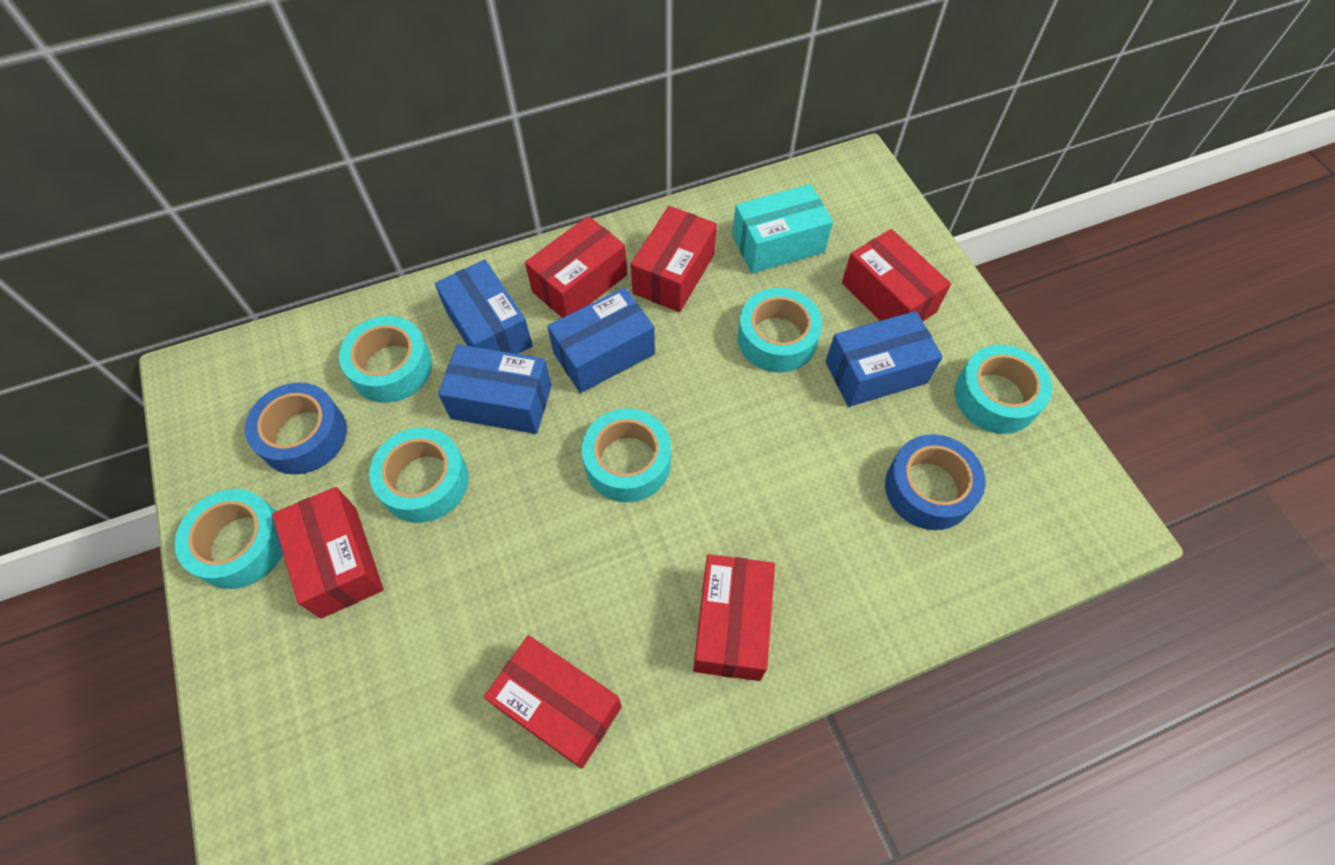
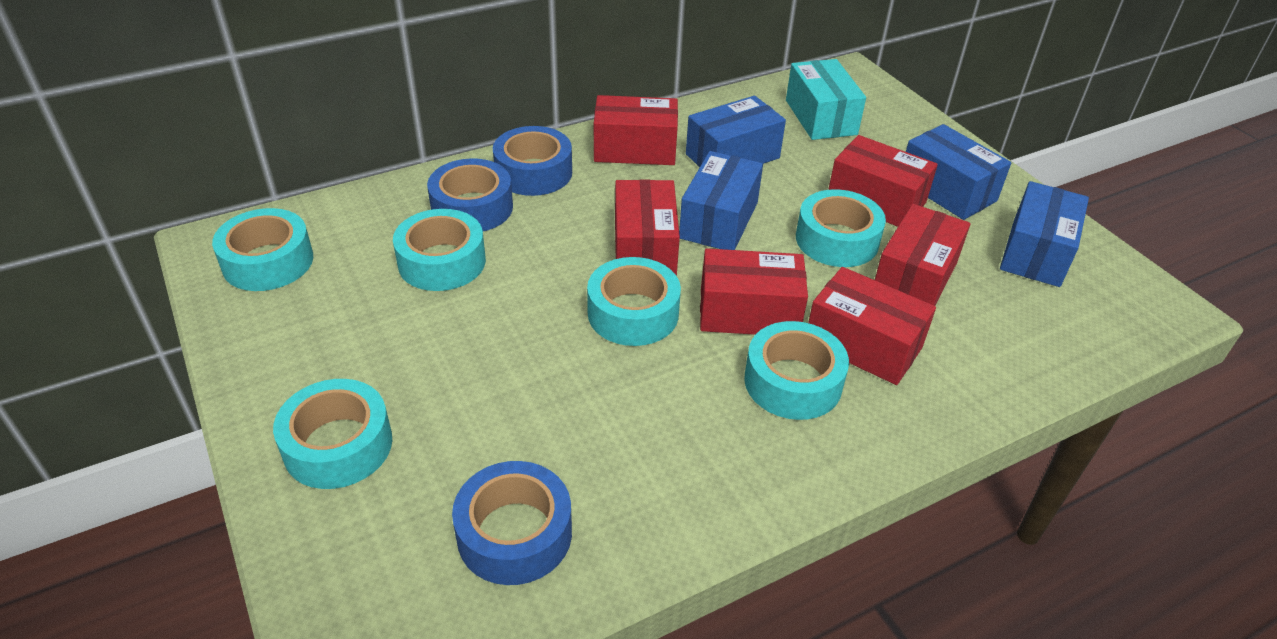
blue tape: [245,383,347,475] [885,434,986,530] = 2 -> [427,158,513,231] [452,461,572,585] [493,126,572,196] = 3

